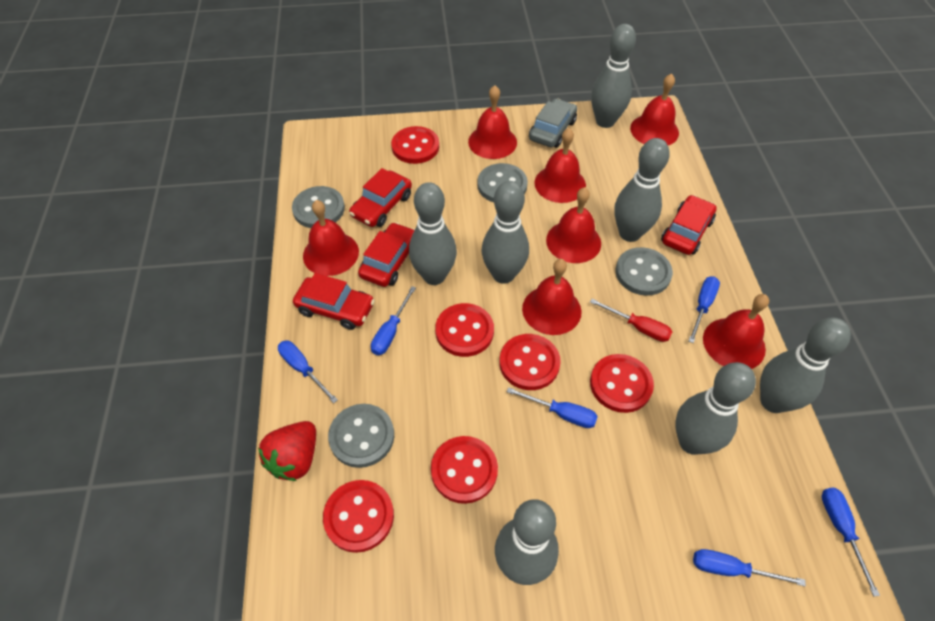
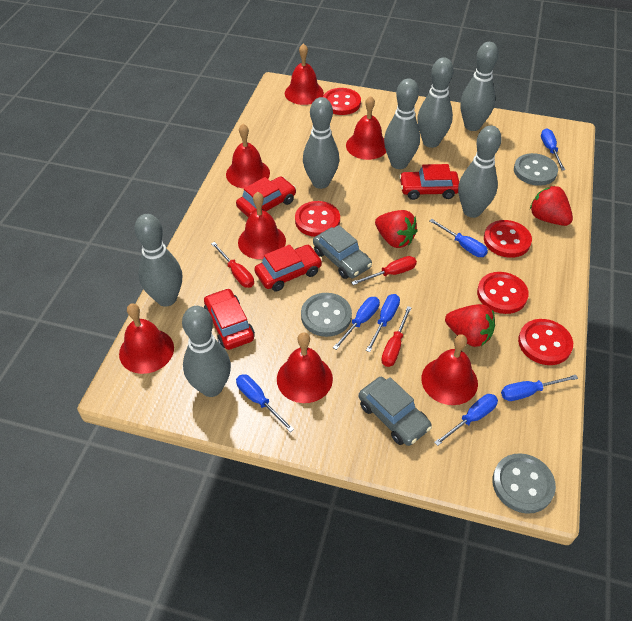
blue screwdriver: [278,341,338,403] [371,286,416,355] [507,387,598,428] [688,276,720,343] [693,549,806,586] [822,487,880,597] = 6 -> [236,374,294,432] [333,297,380,350] [366,294,400,352] [430,219,488,257] [434,394,498,446] [501,375,578,401] [541,129,565,171] = 7
grey button: [292,186,345,228] [328,404,394,468] [477,163,528,202] [615,247,673,296] = 4 -> [301,293,352,337] [493,453,556,514] [514,153,558,186] = 3
grey car: [529,98,577,148] = 1 -> [313,225,372,279] [359,377,432,446] = 2
red button: [323,480,394,553] [391,126,439,164] [431,436,498,504] [435,303,494,357] [499,334,561,390] [590,354,654,413] = 6 -> [295,201,340,237] [323,88,361,115] [477,272,529,314] [484,220,532,258] [518,319,573,365] = 5
red screwdriver: [590,299,672,342] = 1 -> [211,242,254,288] [351,256,417,285] [381,306,412,367] = 3
red strawberry: [258,421,316,481] = 1 -> [375,210,417,248] [445,304,495,347] [530,186,573,226] = 3

